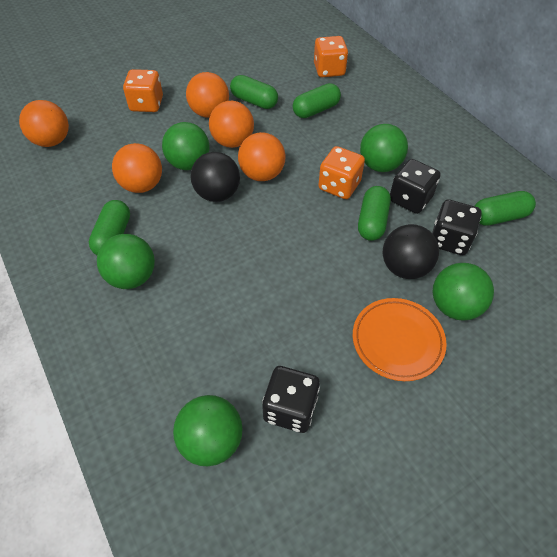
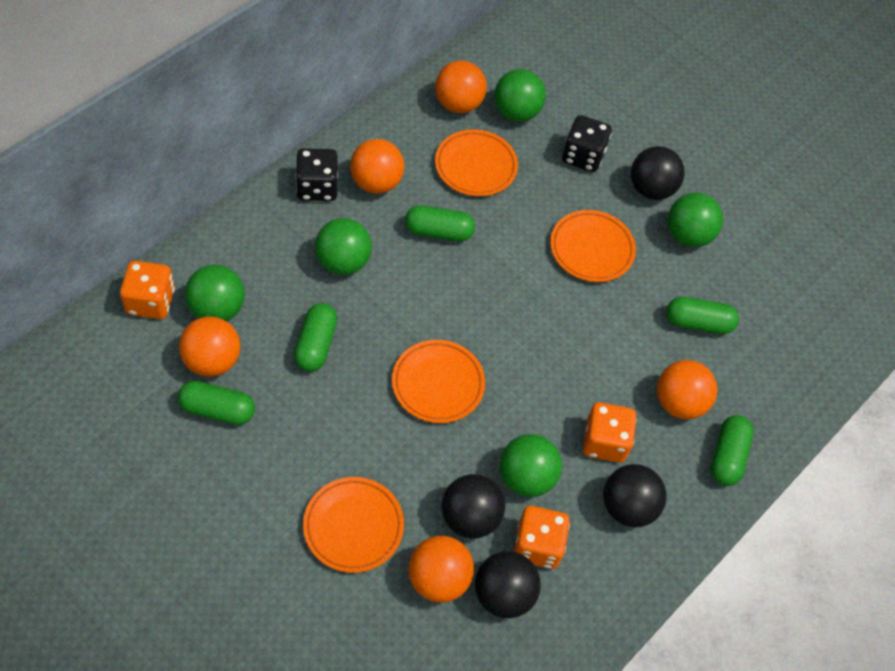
black ball: [190,152,240,202] [383,224,439,279] = 2 -> [442,474,505,539] [475,551,541,618] [603,464,667,527] [631,146,685,200] = 4
black dice: [262,366,320,433] [390,159,441,214] [432,199,482,255] = 3 -> [295,148,338,201] [562,115,612,172] = 2
orange plate: [353,298,447,381] = 1 -> [303,477,404,573] [392,340,485,423] [435,129,518,196] [550,210,636,282] = 4

